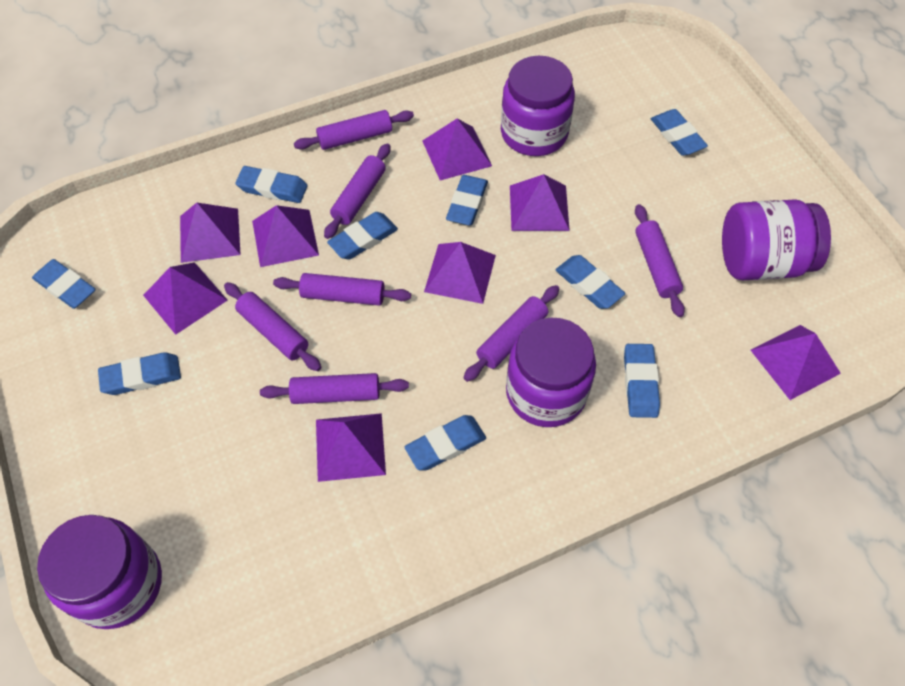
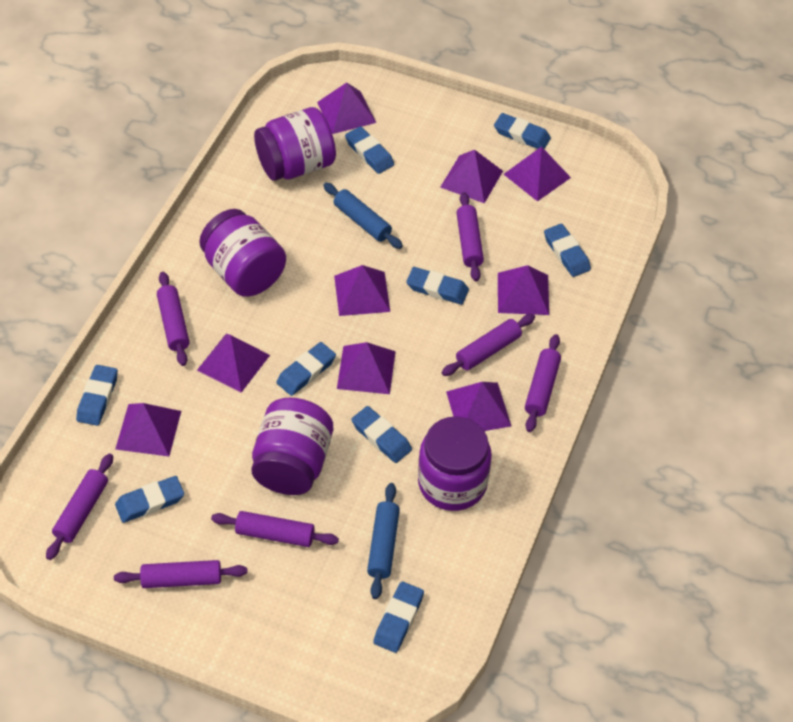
blue rolling pin: none = 0 -> [323,183,403,249] [367,483,400,599] = 2
purple pyramid: [143,262,227,335] [180,203,241,263] [252,205,319,267] [316,413,386,482] [422,118,492,180] [424,242,496,304] [510,174,570,231] [751,325,841,400] = 8 -> [115,403,181,457] [197,334,270,393] [317,82,377,134] [334,265,390,316] [337,342,396,394] [440,150,503,203] [446,382,511,431] [498,265,549,315] [504,146,571,201] = 9

